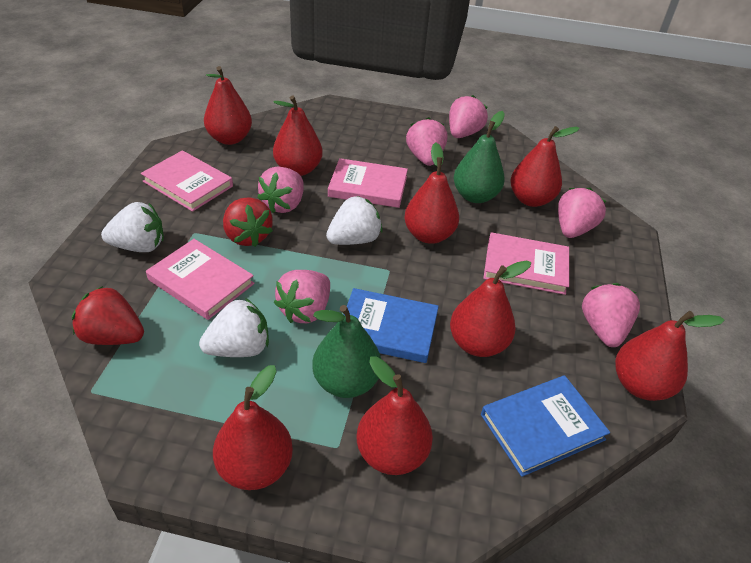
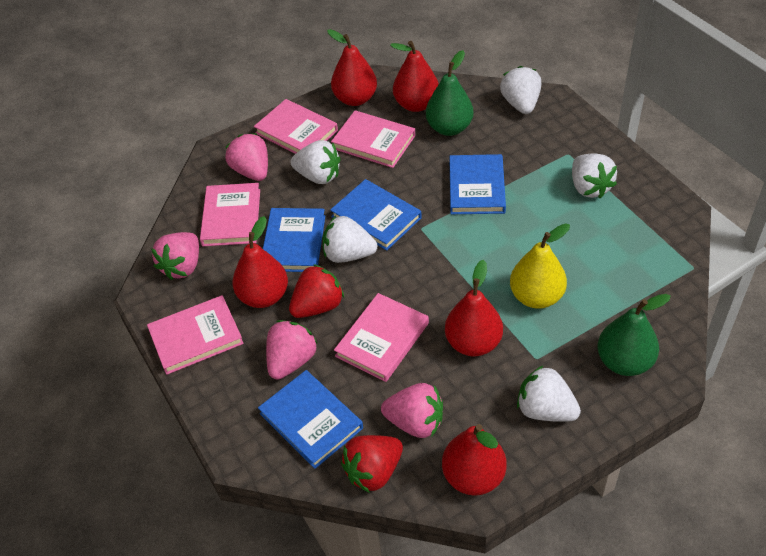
blue book: [344,288,439,363] [481,375,610,477] = 2 -> [258,370,363,469] [263,208,325,272] [330,179,422,251] [450,154,506,214] = 4
pink book: [141,150,233,212] [146,239,255,320] [328,158,408,208] [483,232,569,295] = 4 -> [147,295,244,375] [200,183,260,246] [254,99,338,154] [331,110,415,168] [334,293,429,382] = 5
pink strawberry: [257,166,304,213] [274,270,330,323] [406,117,447,166] [449,95,488,138] [558,187,606,238] [582,283,640,347] = 6 -> [151,232,199,280] [225,133,268,181] [266,320,318,380] [381,383,443,438] = 4
red pear: [204,66,252,145] [213,365,293,490] [273,95,323,176] [357,356,433,475] [404,143,459,244] [450,260,531,357] [511,126,580,207] [615,311,725,401] = 8 -> [233,216,288,308] [327,29,377,106] [390,41,439,112] [442,424,507,496] [445,260,503,356] = 5
white strawberry: [101,202,164,252] [199,298,269,357] [326,196,382,245] = 3 -> [291,140,341,184] [323,216,377,263] [500,66,541,114] [517,366,581,422] [572,154,617,199] = 5
yellow pear: none = 0 -> [510,223,570,309] = 1

